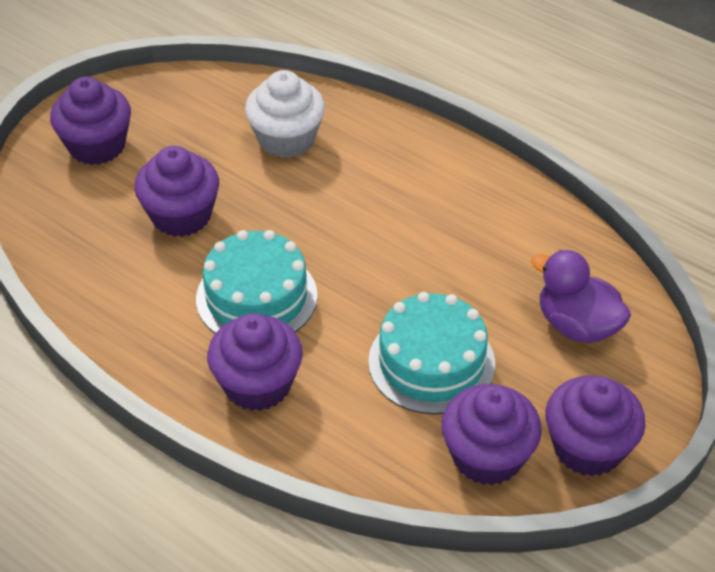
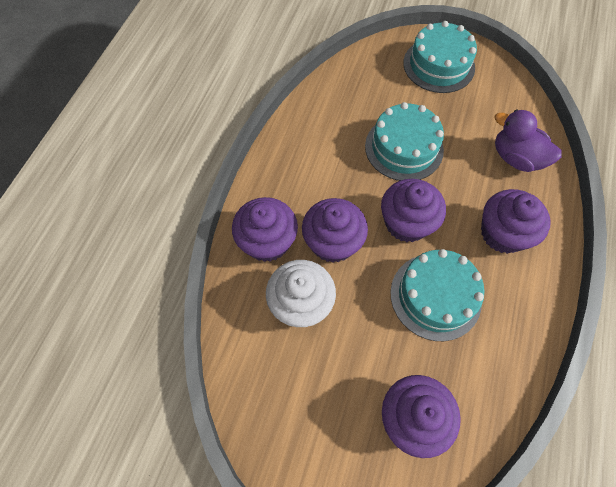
turquoise cake: [196,230,317,333] [368,292,495,414] = 2 -> [365,102,444,181] [390,249,484,341] [403,21,477,93] = 3

